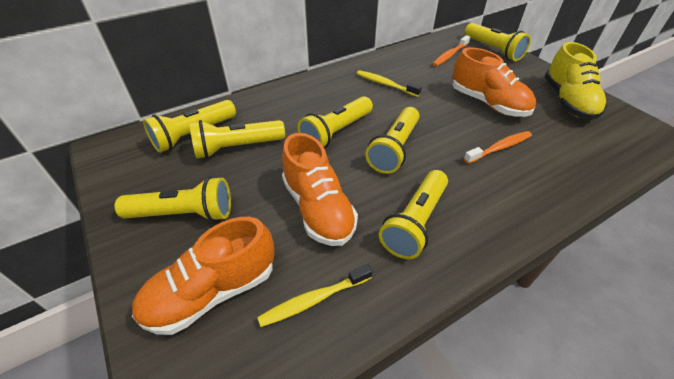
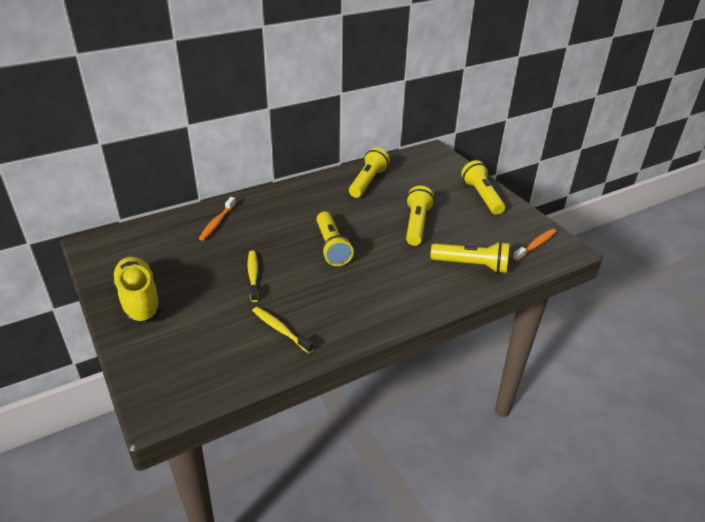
orange shoe: [132,217,275,335] [282,133,358,246] [452,47,536,117] = 3 -> none = 0
yellow flashlight: [115,177,231,222] [143,100,236,153] [190,120,285,158] [298,96,373,148] [366,107,420,174] [379,170,448,259] [464,23,531,61] = 7 -> [317,212,354,266] [349,148,390,198] [406,186,435,246] [431,241,509,273] [461,160,505,215] = 5

